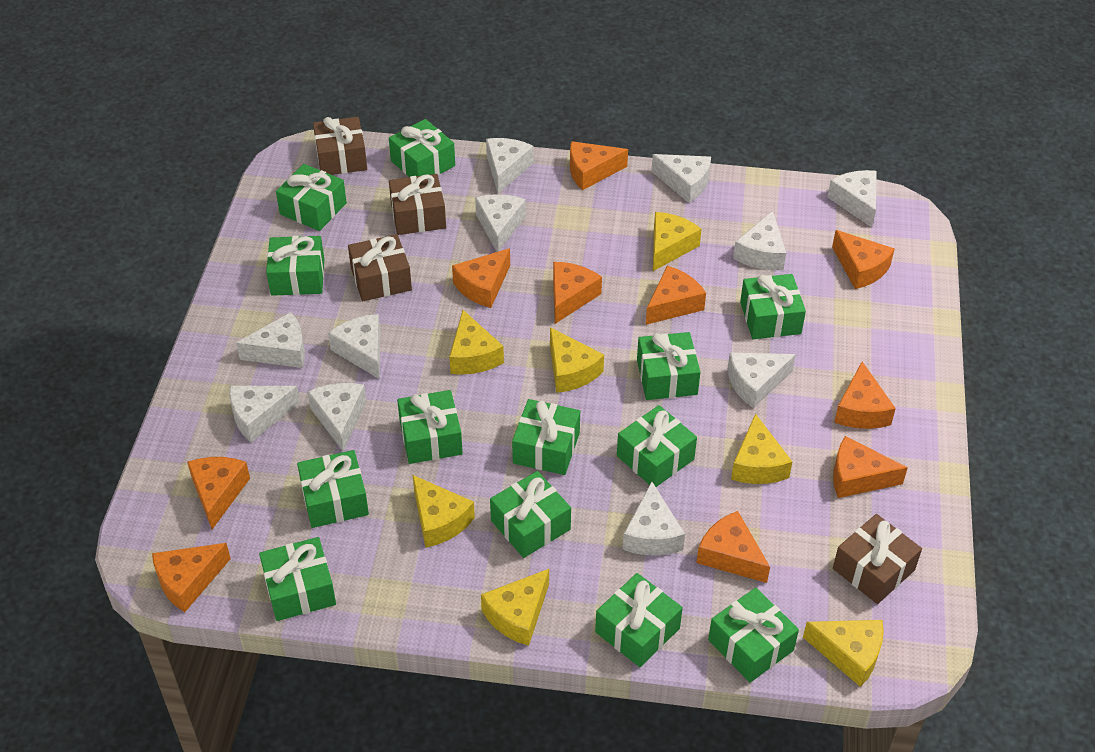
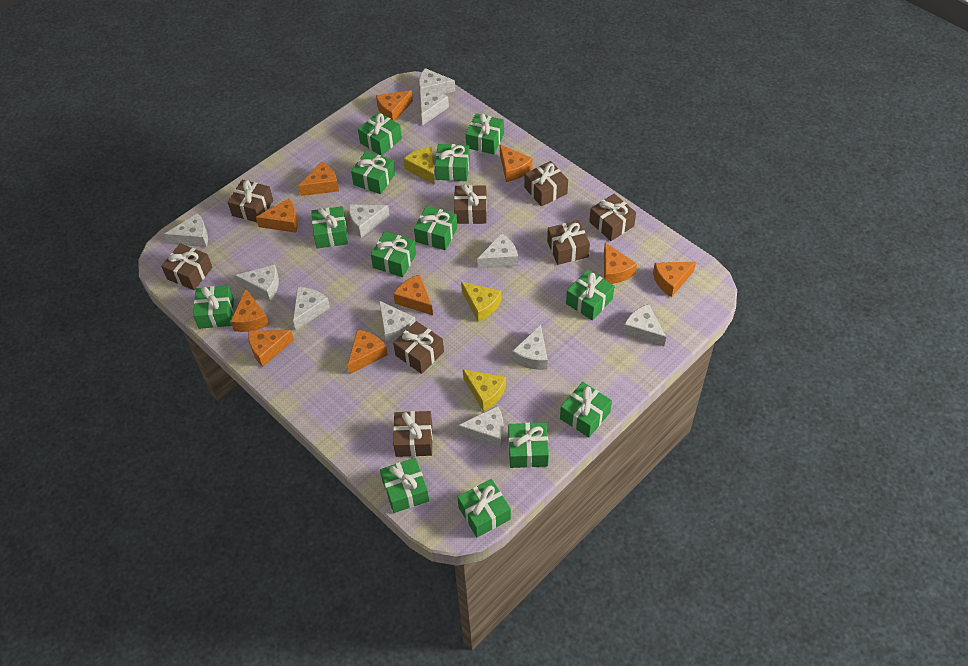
brown gift: [313,117,367,175] [348,234,412,301] [389,174,446,235] [833,514,922,604] = 4 -> [161,243,213,290] [228,180,273,222] [393,321,444,374] [393,411,433,457] [454,184,487,224] [524,161,568,206] [547,220,590,265] [589,194,636,241] = 8
yellow cheese: [413,475,475,548] [449,310,504,375] [481,569,549,646] [550,327,604,393] [653,212,702,271] [731,413,792,484] [803,620,884,687] = 7 -> [403,147,435,185] [461,282,501,322] [463,369,506,412] = 3

